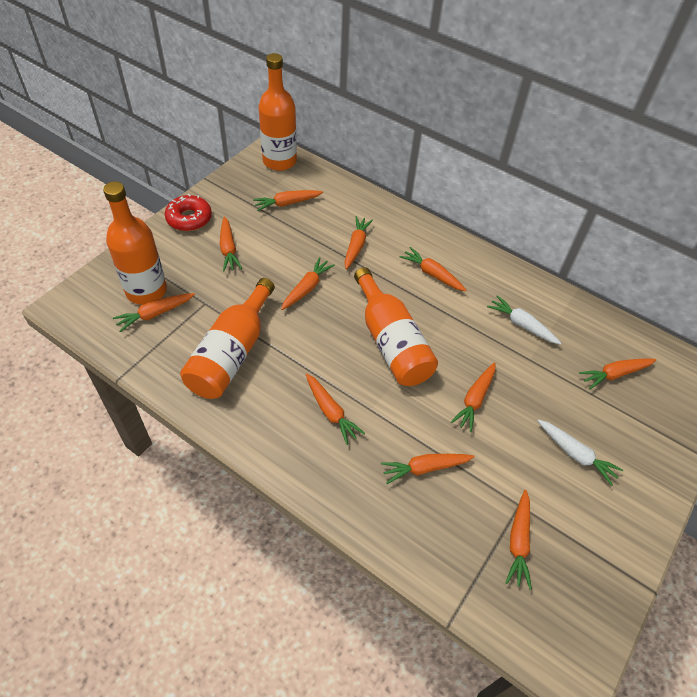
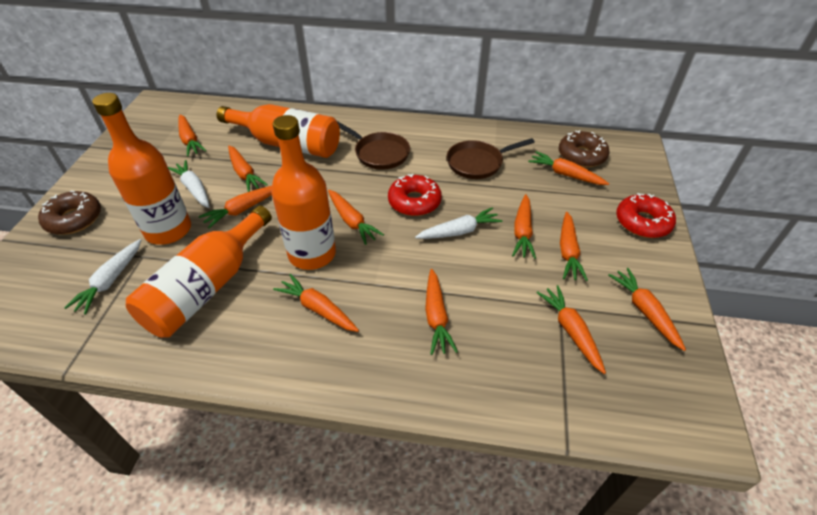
brown donut: none = 0 -> [38,191,101,235] [559,130,610,167] = 2
brown pan: none = 0 -> [337,121,410,170] [447,138,535,179] = 2
red donut: [165,194,212,231] = 1 -> [388,174,442,216] [616,193,676,238] = 2
white carrot: [487,295,561,345] [538,419,623,486] = 2 -> [64,239,141,314] [168,160,210,208] [415,207,503,239] = 3

